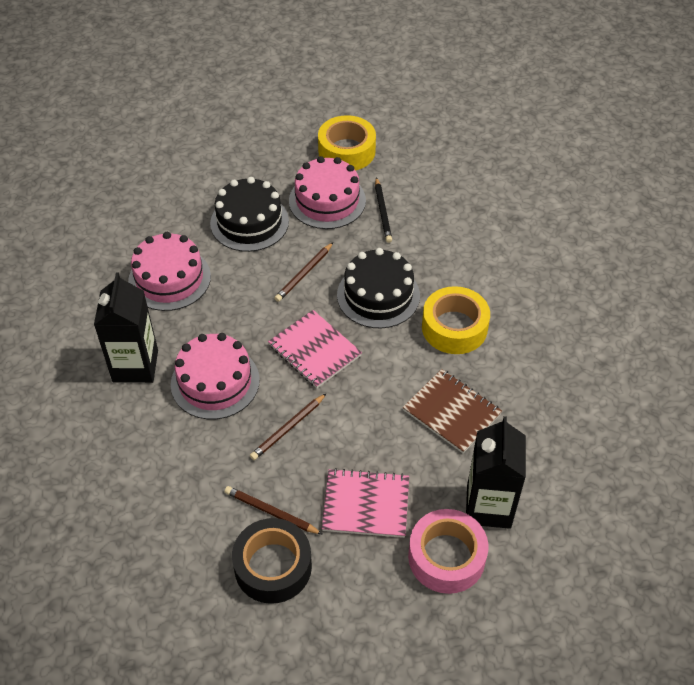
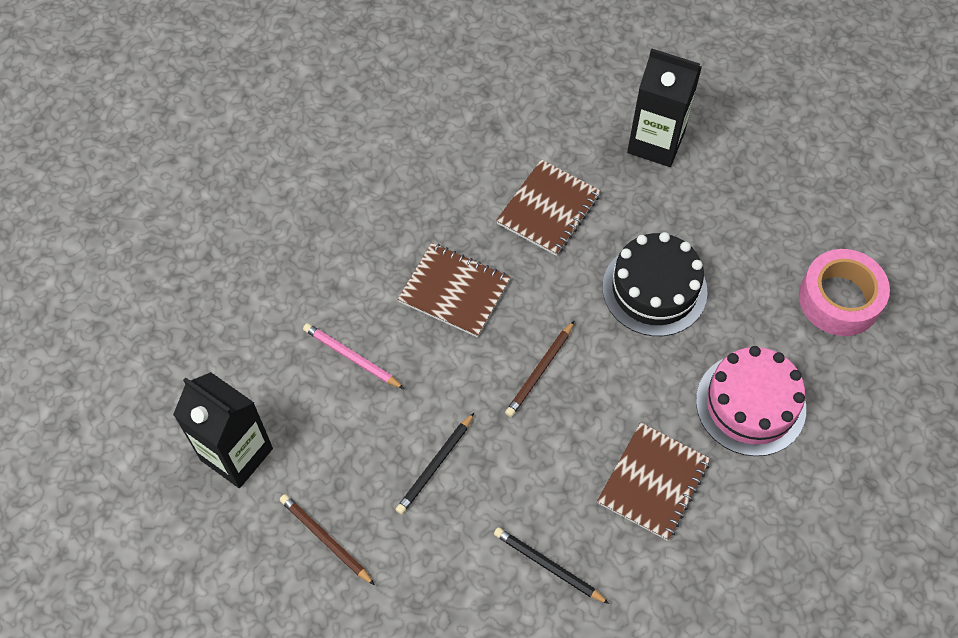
black cake: [210,177,289,252] [337,248,420,328] = 2 -> [602,232,708,336] = 1
black pencil: [375,177,392,243] = 1 -> [395,413,474,515] [494,527,609,604] = 2
black tape: [232,518,312,604] = 1 -> none = 0
brown notebook: [403,369,502,453] = 1 -> [398,243,511,337] [496,159,601,256] [597,422,711,541] = 3
brown pencil: [225,486,323,535] [250,393,327,460] [274,242,333,302] = 3 -> [280,494,375,585] [505,321,574,417] = 2
pink cake: [128,232,211,311] [171,333,260,419] [289,156,366,229] = 3 -> [696,346,806,456] = 1
pink notebook: [268,310,362,388] [322,468,409,538] = 2 -> none = 0
pink pencil: none = 0 -> [303,323,405,389] = 1
yellow tape: [318,115,376,170] [422,286,490,354] = 2 -> none = 0

